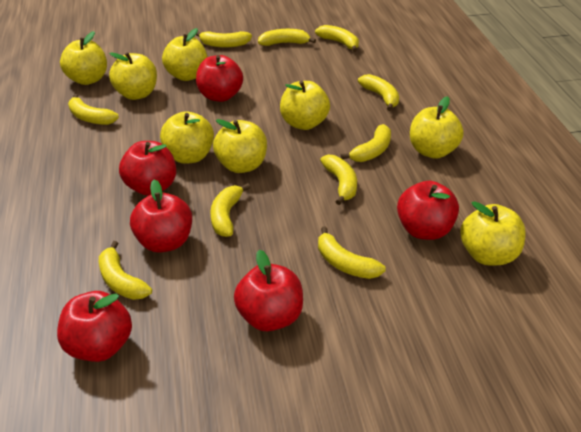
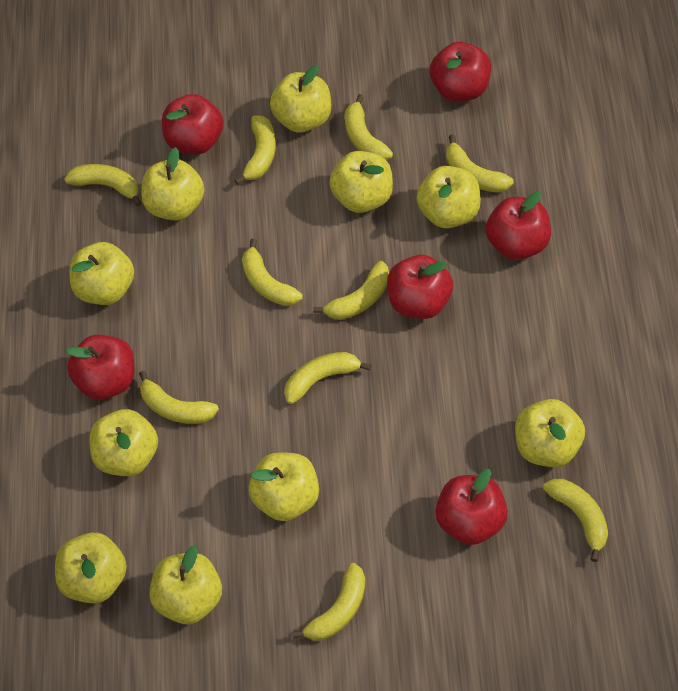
yellow apple: [60,31,107,85] [109,52,157,100] [160,111,214,164] [162,28,207,81] [213,119,267,173] [280,81,330,130] [410,96,464,159] [460,201,526,265] = 8 -> [55,533,127,604] [69,242,134,305] [89,409,158,476] [141,147,204,221] [149,546,222,624] [249,452,319,521] [270,65,331,133] [329,151,393,213] [416,166,481,228] [515,399,585,468] = 10

